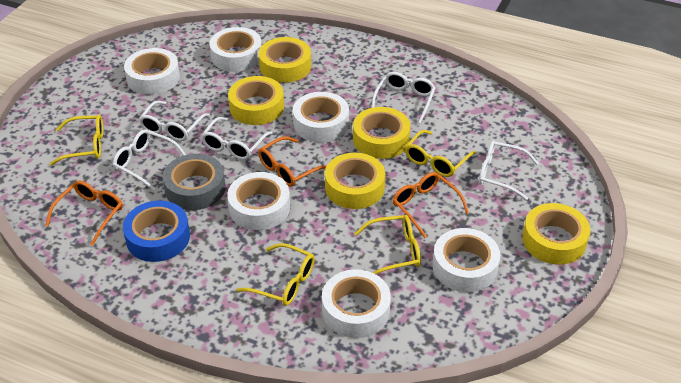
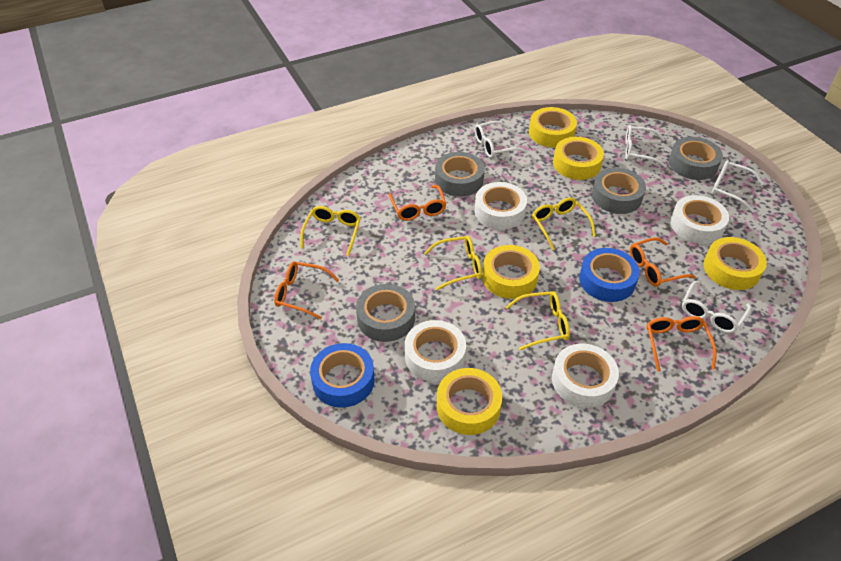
blue tape: [123,200,190,262] = 1 -> [310,343,375,408] [579,248,640,302] = 2
grey tape: [163,154,226,210] = 1 -> [356,284,415,342] [435,152,485,196] [592,168,646,214] [669,137,723,180] = 4
orange glasses: [45,181,123,245] [258,136,327,187] [392,172,469,238] = 3 -> [274,261,339,320] [389,185,446,221] [630,237,696,287] [647,316,717,372] = 4
white glasses: [113,129,186,190] [139,101,210,141] [201,117,273,160] [371,72,435,124] [479,141,539,200] = 5 -> [475,121,527,158] [625,125,667,168] [682,281,751,333] [712,160,764,211] = 4
white tape: [124,48,180,95] [210,27,262,72] [227,172,290,230] [293,92,349,142] [322,269,391,338] [432,228,500,292] = 6 -> [405,320,466,382] [475,182,527,230] [552,344,619,408] [670,195,729,244] = 4

